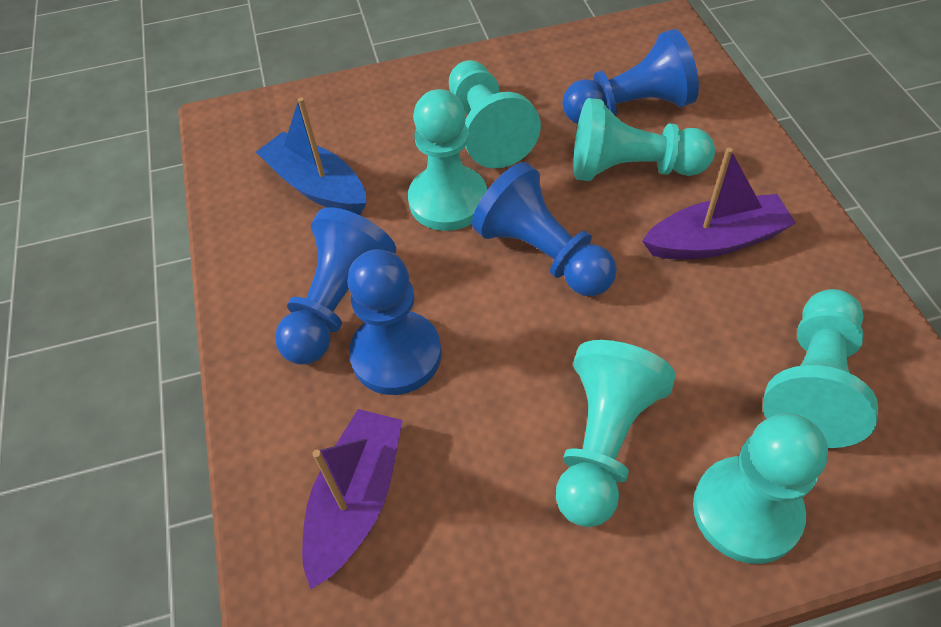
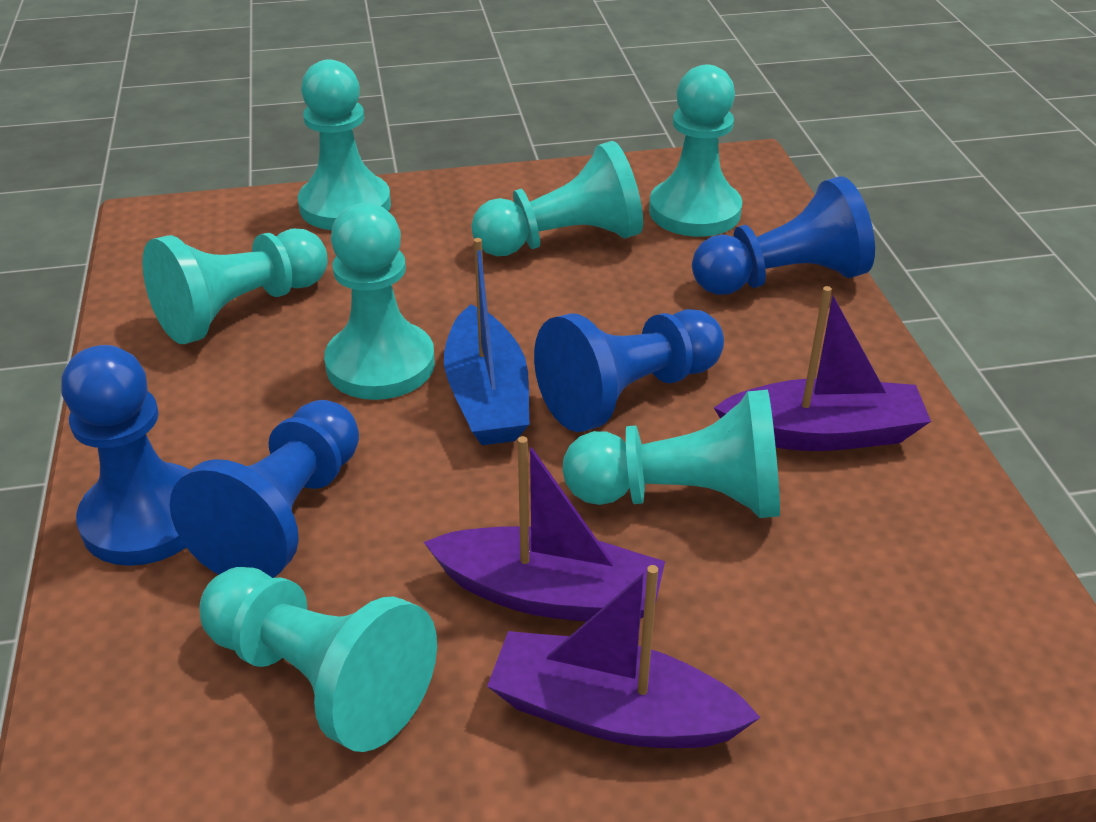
purple boat: [302,409,403,589] [642,148,796,259] = 2 -> [424,436,665,622] [487,565,761,748] [714,286,931,451] = 3
turquoise pawn: [408,89,487,231] [449,60,541,168] [556,340,676,527] [573,98,715,181] [693,413,828,564] [763,289,878,448] = 6 -> [142,229,327,344] [199,567,437,752] [298,59,391,230] [324,203,435,400] [471,141,643,256] [563,390,780,518] [649,64,742,237] = 7

